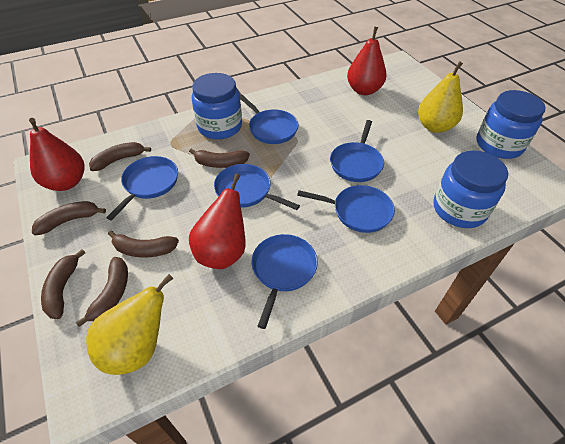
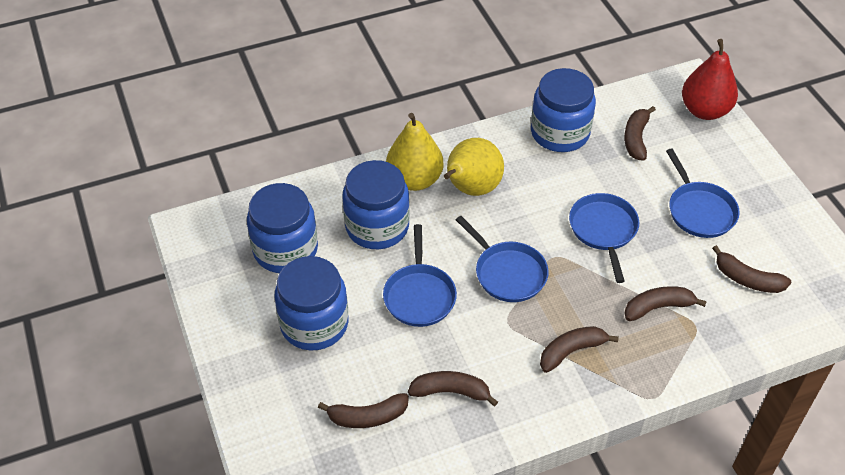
blue jar: [192,73,242,139] [433,150,508,228] [476,90,546,159] = 3 -> [247,183,318,273] [275,256,349,351] [342,160,410,249] [531,68,596,152] = 4
blue pan: [106,156,178,220] [214,164,300,210] [240,95,299,144] [251,234,318,329] [297,185,395,233] [330,120,384,182] = 6 -> [383,224,457,327] [456,216,549,302] [569,193,639,283] [666,149,740,238] = 4
red pear: [29,118,85,191] [189,174,246,269] [347,27,386,95] = 3 -> [682,39,738,120] = 1

